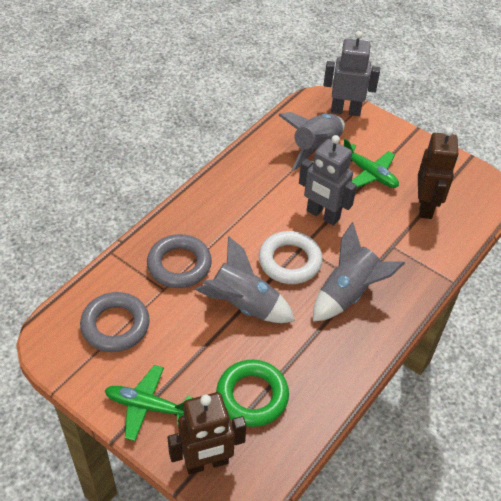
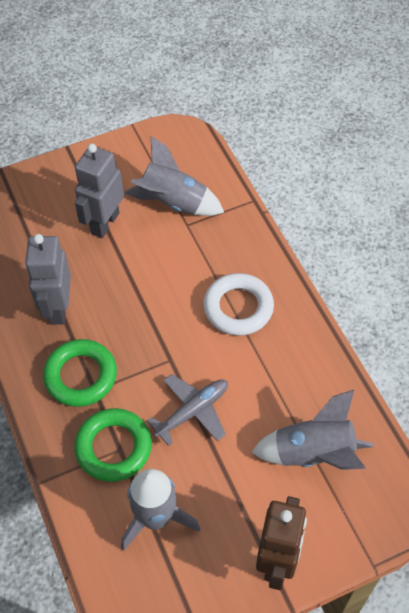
brown robot: [167,392,246,475] [418,128,459,219] = 2 -> [256,496,307,590] = 1
green plane: [105,365,193,441] [344,138,399,188] = 2 -> none = 0
green ring: [216,360,289,427] = 1 -> [43,339,117,407] [74,408,152,482] = 2
grey plane: none = 0 -> [147,374,228,446] = 1
grey ring: [80,292,150,352] [147,234,212,288] = 2 -> none = 0

